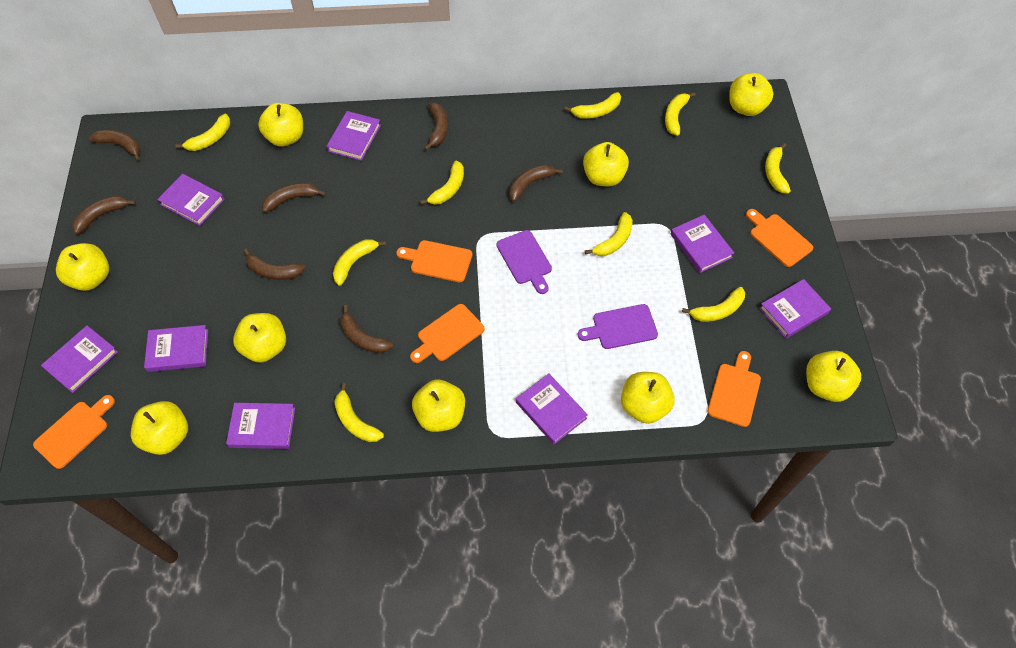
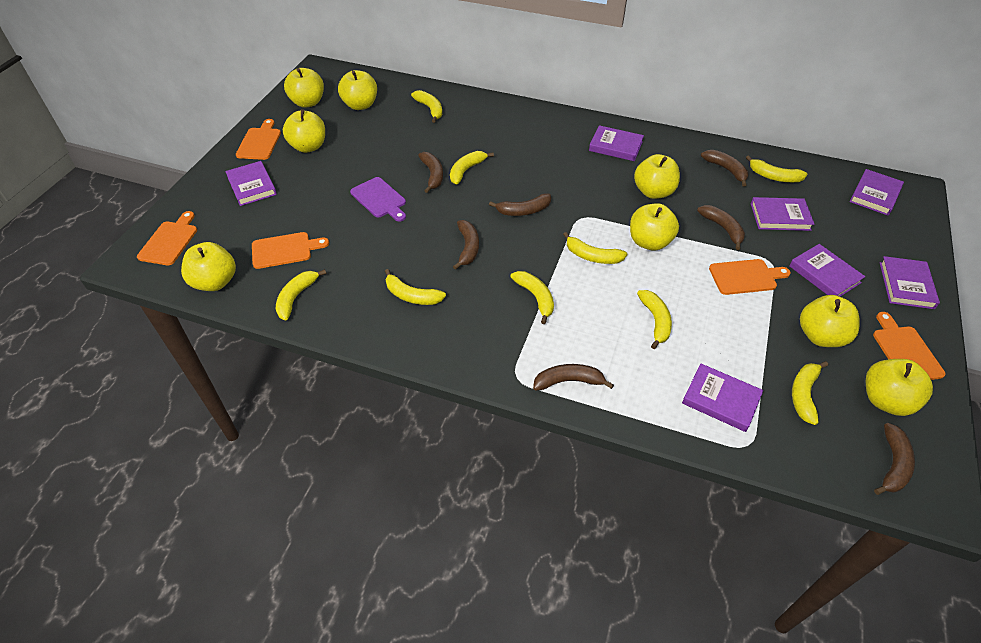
purple book: [41,326,118,393] [144,325,208,372] [157,174,225,226] [226,403,295,449] [327,111,381,161] [516,374,588,444] [671,215,734,273] [759,279,831,339] = 8 -> [225,161,277,206] [589,125,644,161] [682,364,763,432] [751,197,814,231] [789,244,865,297] [849,169,904,216] [880,256,940,309] = 7
purple cutting board: [497,230,552,294] [578,304,658,349] = 2 -> [350,177,406,222] = 1
yellow apple: [56,243,109,291] [131,401,188,455] [233,313,286,363] [258,103,303,147] [412,380,465,432] [583,142,629,186] [621,372,675,424] [729,73,774,116] [806,351,861,402] = 9 -> [181,242,236,291] [283,109,325,153] [284,68,324,108] [338,70,377,110] [630,203,679,251] [634,154,680,199] [800,295,860,347] [866,359,933,416] = 8

